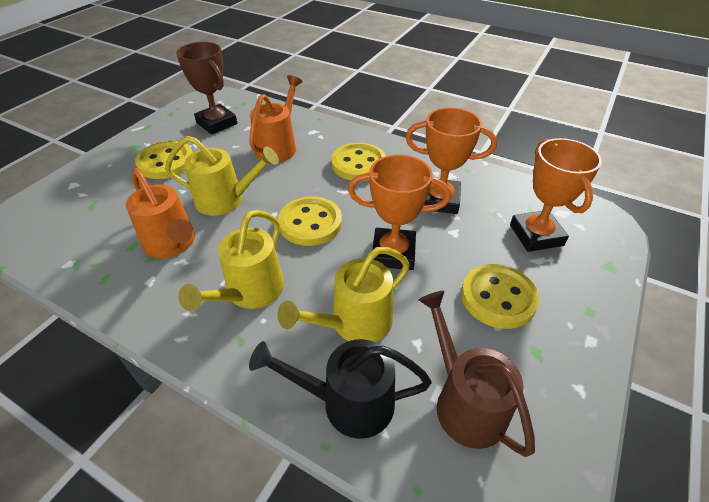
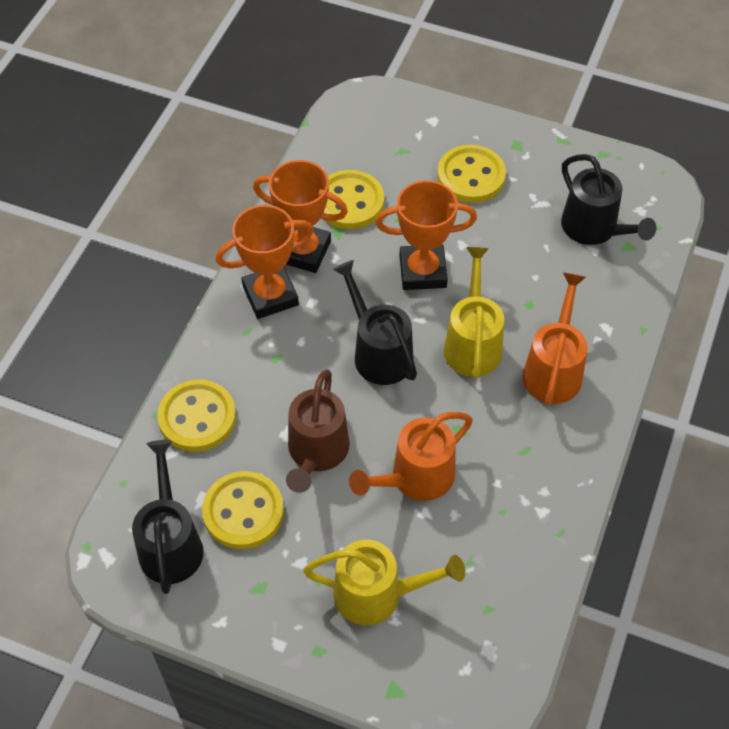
black watering can: [249,339,432,439] = 1 -> [132,440,204,594] [333,260,417,385] [561,154,656,245] = 3
brown trophy: [176,42,237,135] = 1 -> none = 0
yellow watering can: [165,136,279,216] [178,210,284,311] [278,247,410,342] = 3 -> [303,540,465,625] [444,247,504,378] = 2

